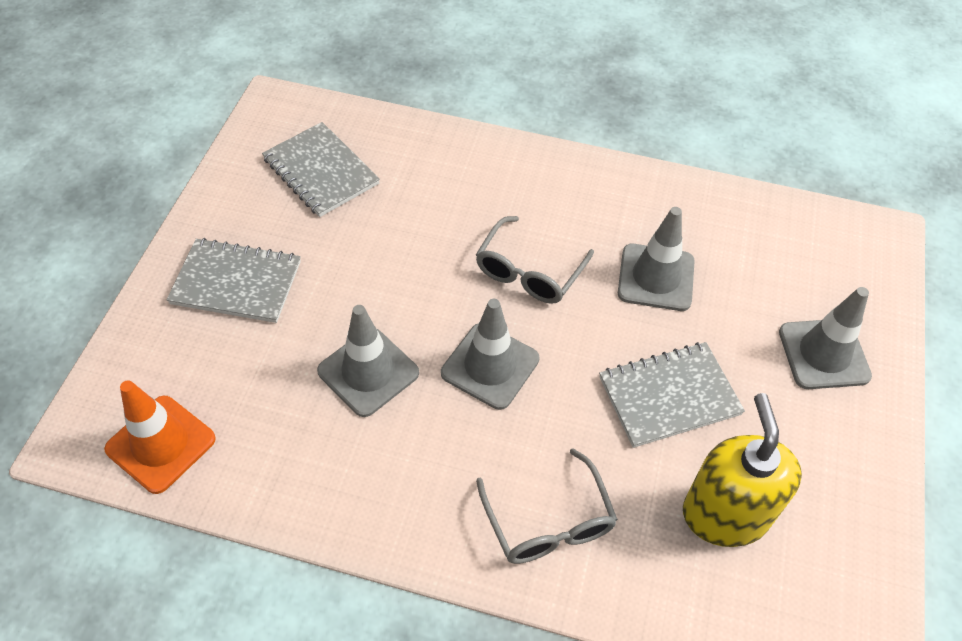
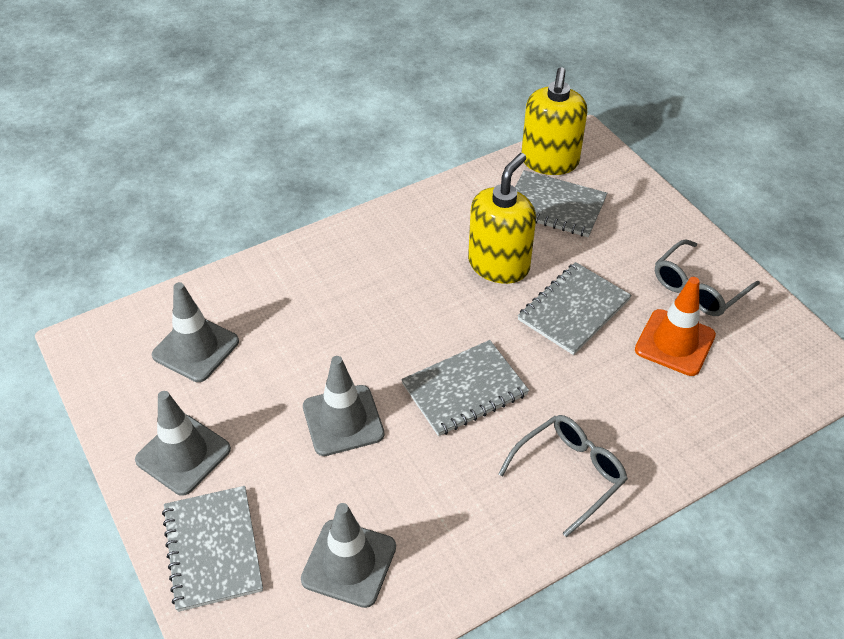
grey notebook: [167,238,301,323] [262,122,380,217] [599,342,745,448] = 3 -> [162,486,263,612] [401,340,529,436] [515,170,607,237] [517,262,632,355] = 4
yellow soap dispenser: [683,393,802,547] = 1 -> [468,153,536,284] [521,67,587,175] = 2

